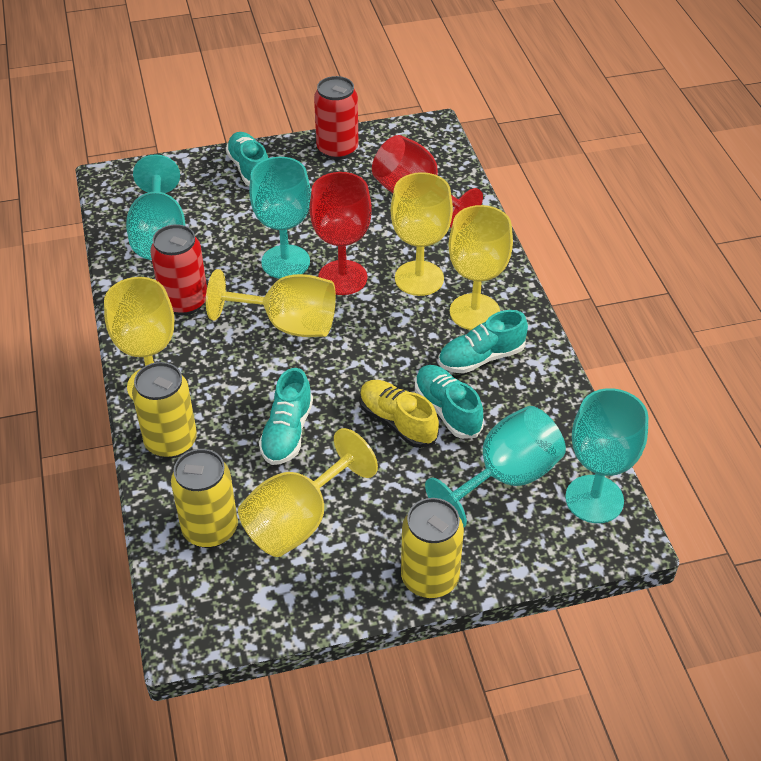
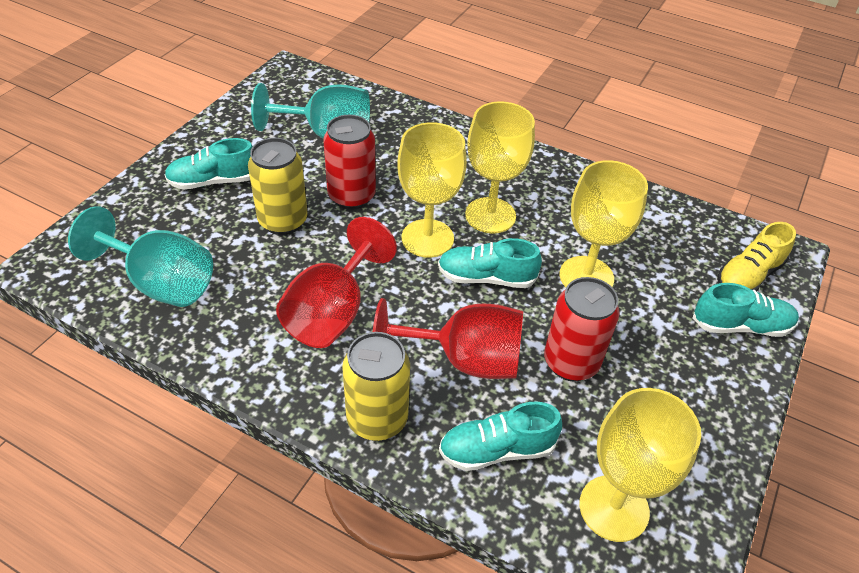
turquoise goblet: [126,154,185,260] [249,157,311,279] [425,406,566,527] [565,388,648,523] = 4 -> [68,206,213,307] [251,83,370,139] = 2
yellow can: [132,362,197,459] [171,449,238,548] [401,498,464,599] = 3 -> [248,138,307,235] [342,332,410,441] = 2
yellow goblet: [104,277,174,401] [206,269,336,337] [238,428,378,557] [391,172,453,296] [448,205,513,330] = 5 -> [397,122,467,258] [465,101,535,234] [559,160,648,287] [579,388,701,542] = 4

